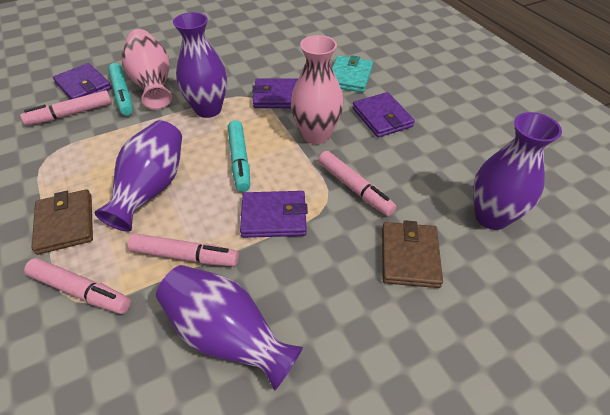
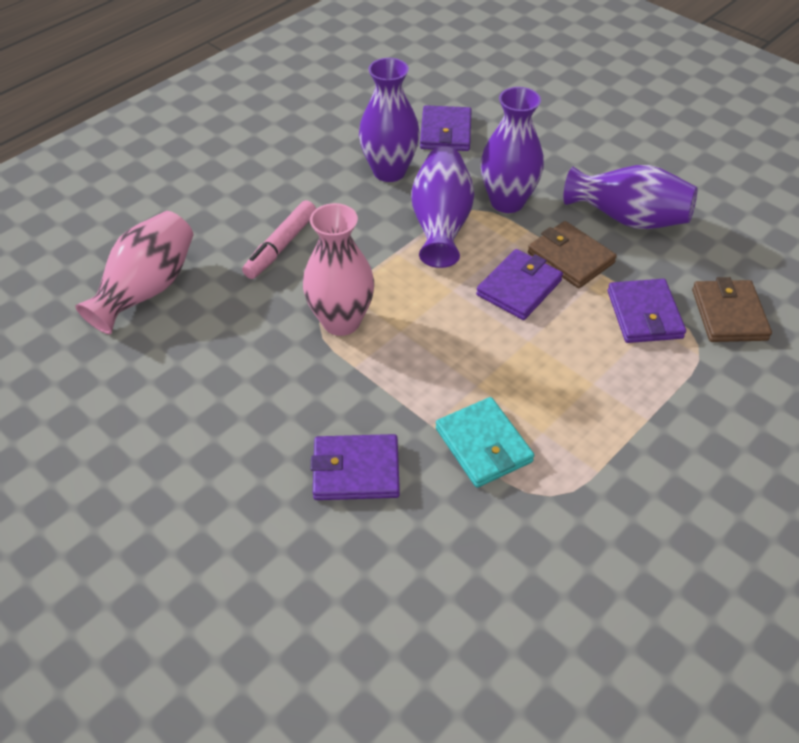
pink marker: [20,90,112,126] [24,258,131,314] [127,233,239,266] [318,151,396,216] = 4 -> [242,200,316,279] = 1
turquoise marker: [108,63,133,116] [228,120,250,192] = 2 -> none = 0

